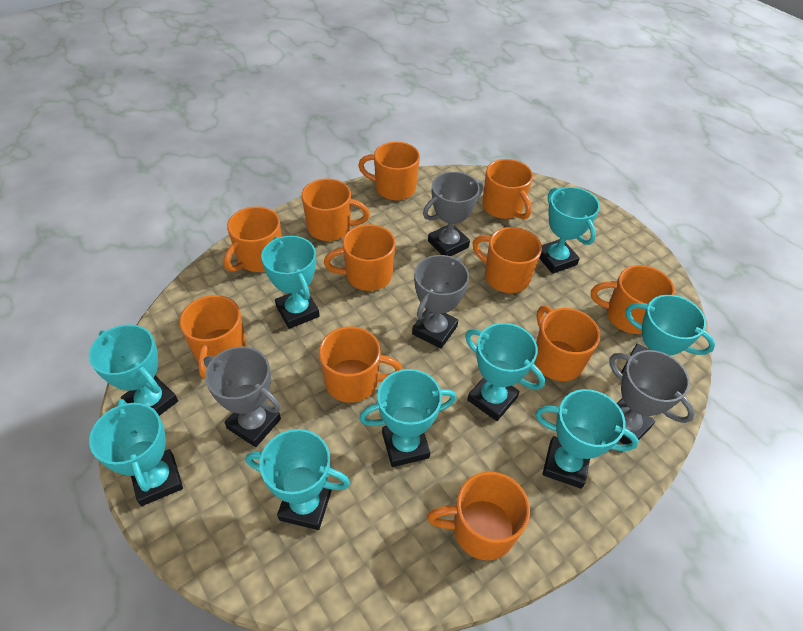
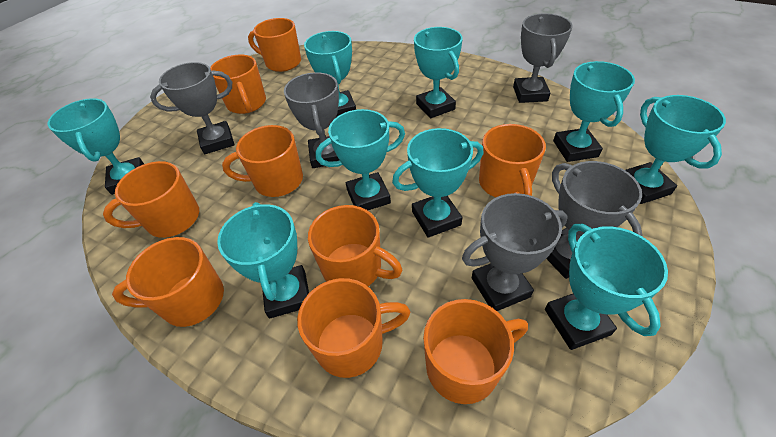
grey trophy: [204,346,281,447] [412,255,469,349] [423,172,484,256] [609,350,695,445] = 4 -> [150,62,235,154] [284,72,339,168] [462,193,568,311] [513,13,573,103] [546,161,642,279] = 5
orange mug: [179,295,247,379] [224,206,281,272] [301,179,370,241] [319,326,403,403] [324,224,396,291] [358,142,420,200] [427,472,530,560] [472,227,542,293] [482,159,533,220] [534,306,600,381] [591,265,675,334] = 11 -> [103,161,199,238] [112,237,224,327] [210,55,266,114] [222,125,303,197] [248,18,301,72] [297,278,410,378] [308,205,403,286] [423,299,528,404] [479,124,546,197] = 9

